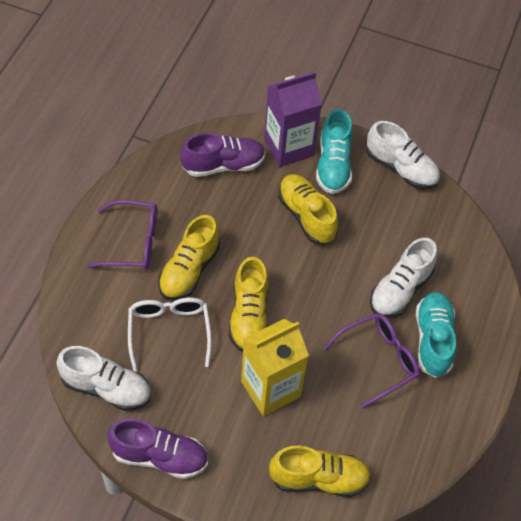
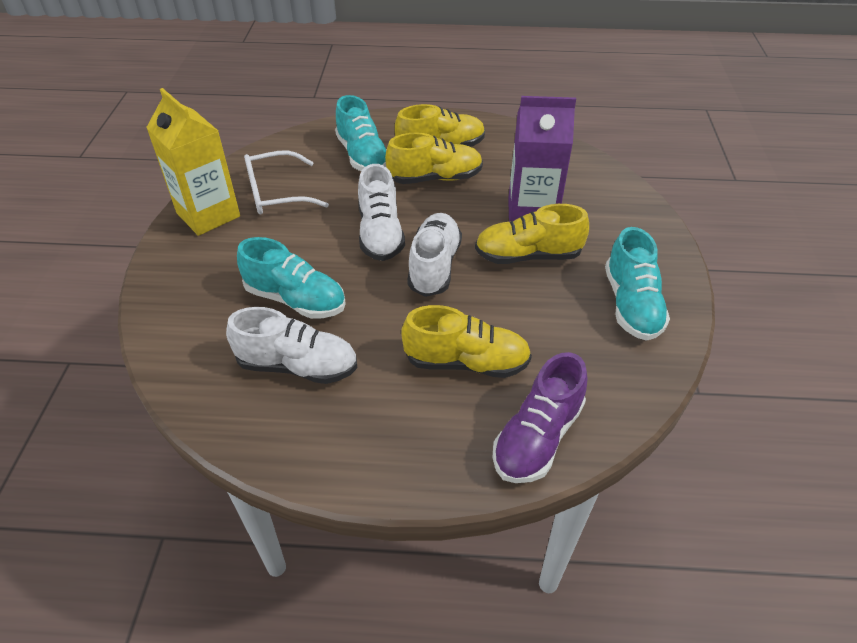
purple glasses: [86,200,157,269] [323,313,419,408] = 2 -> none = 0
purple shoe: [107,418,208,479] [180,133,266,177] = 2 -> [493,352,588,483] = 1
turquoise shoe: [316,109,353,194] [416,292,456,378] = 2 -> [237,237,346,319] [335,95,387,171] [605,227,670,341] = 3

